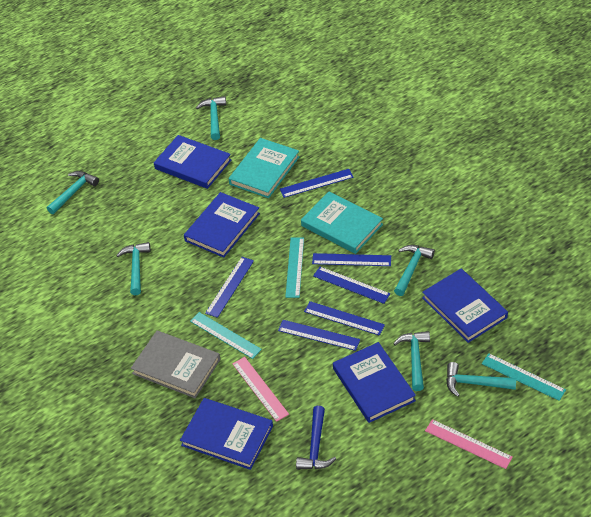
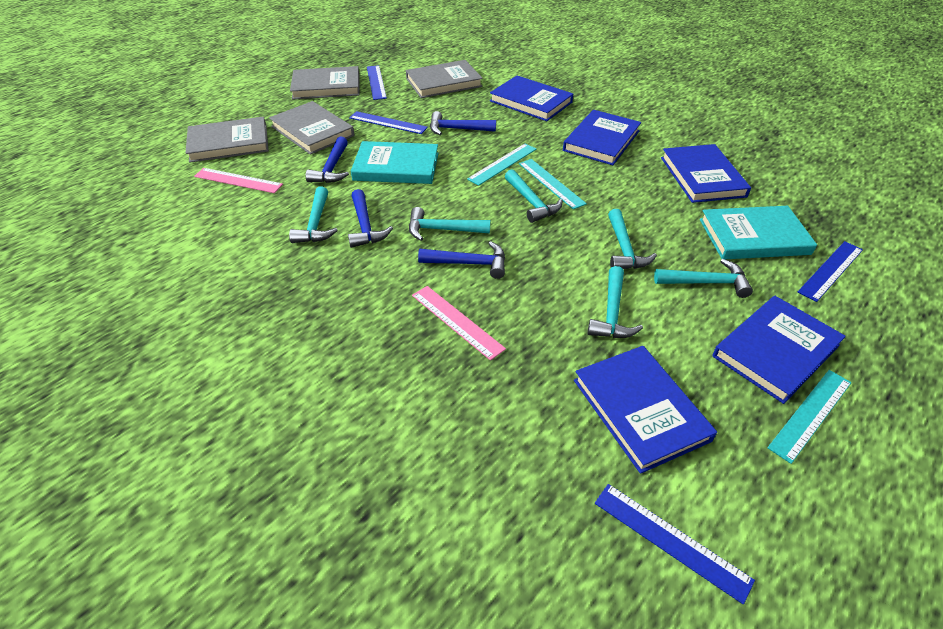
blue hammer: [296,406,336,469] = 1 -> [306,137,349,183] [348,189,393,248] [418,241,505,279] [430,111,496,135] = 4
blue ruler: [205,257,254,318] [278,320,360,351] [280,169,354,198] [304,301,385,336] [312,253,391,266] [313,267,390,304] = 6 -> [349,111,428,134] [367,65,387,100] [595,484,755,604] [798,241,863,302] = 4
grey book: [131,331,220,398] = 1 -> [185,117,269,163] [269,101,355,155] [290,66,360,100] [406,60,483,98] = 4

